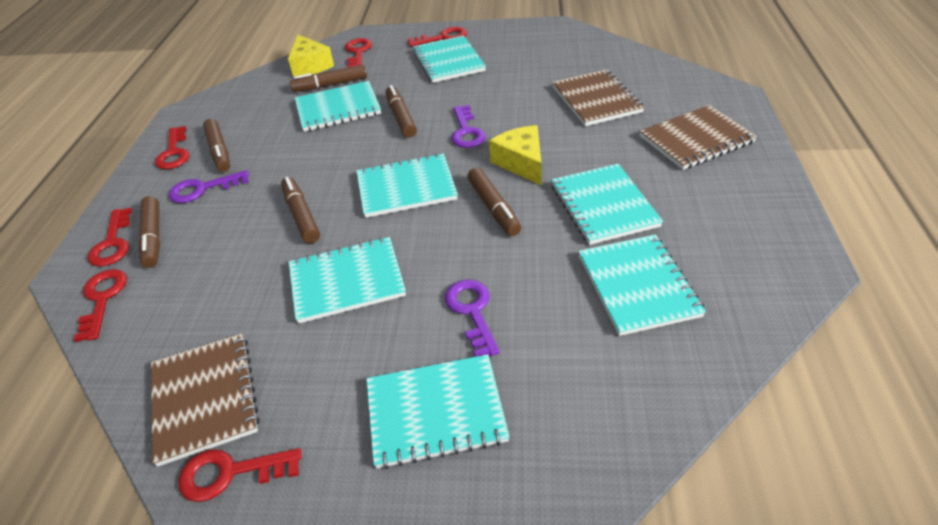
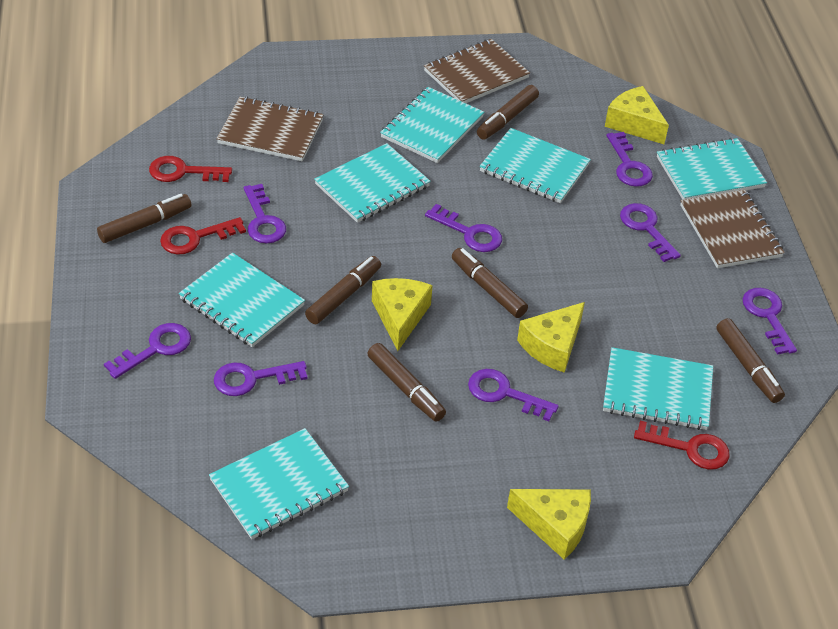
purple key: [169,170,249,203] [445,279,500,357] [451,105,486,148] = 3 -> [104,323,191,379] [214,361,308,396] [244,184,286,244] [425,204,502,252] [468,369,559,421] [607,132,653,187] [620,203,681,262] [743,288,797,355] = 8
red key: [74,269,127,342] [87,207,132,267] [155,126,189,169] [178,448,301,502] [345,38,372,68] [408,27,467,47] = 6 -> [149,156,232,182] [160,217,246,255] [634,421,730,470] = 3
yellow cheese: [288,35,334,78] [489,125,542,185] = 2 -> [372,278,433,351] [507,489,591,560] [517,302,585,373] [605,86,669,144] = 4

